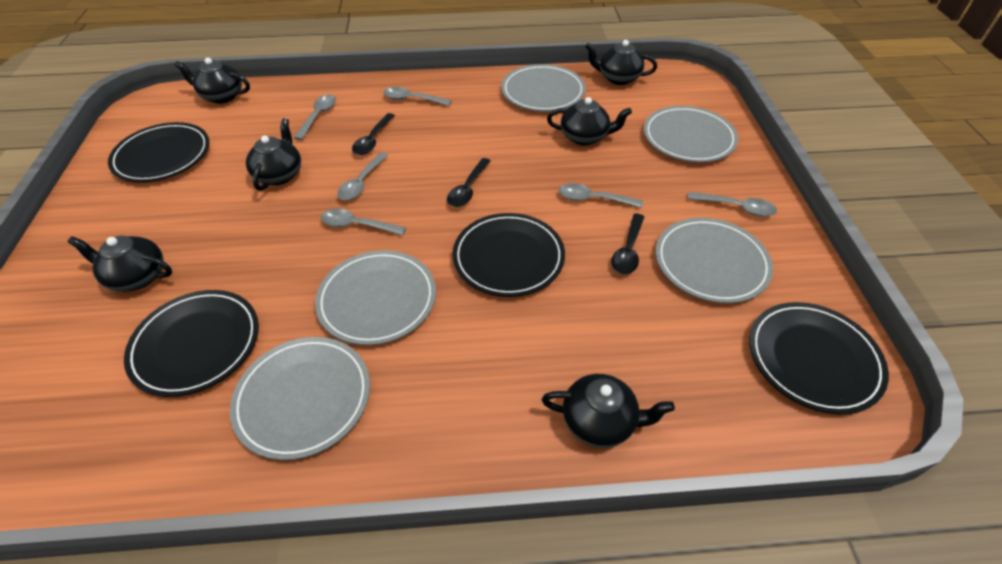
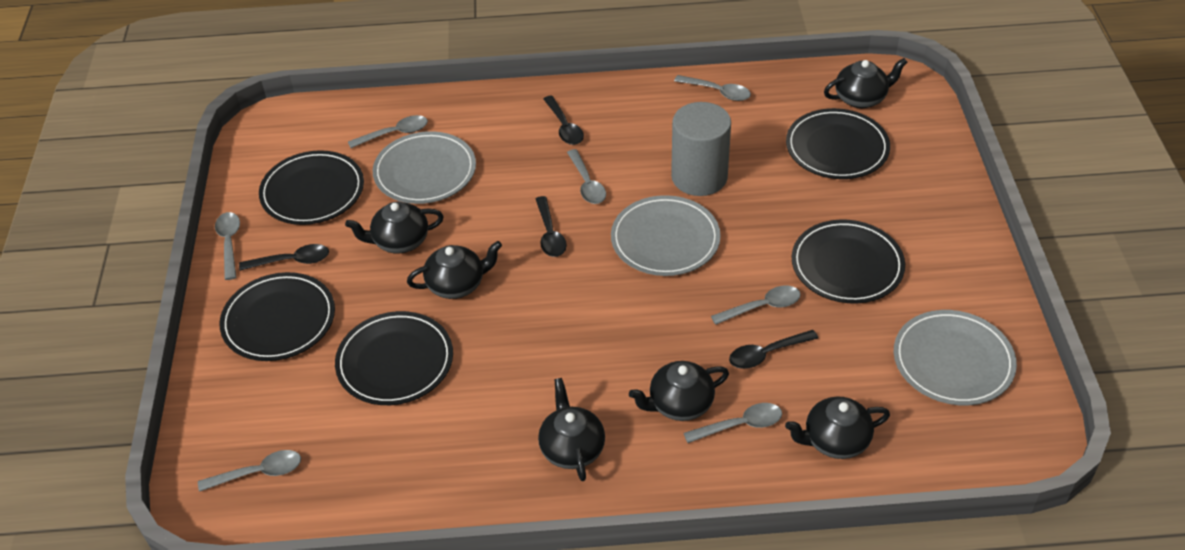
black plate: [108,122,209,182] [124,290,259,397] [453,213,565,297] [749,302,889,414] = 4 -> [220,272,335,361] [259,150,364,225] [335,311,453,405] [786,108,890,179] [792,220,905,304] = 5
black spoon: [352,113,395,155] [447,158,491,207] [611,214,644,274] = 3 -> [239,244,329,271] [536,196,567,257] [543,96,584,145] [729,330,818,369] = 4
grey cylinder: none = 0 -> [671,102,731,196] = 1
grey plate: [230,337,370,460] [315,250,436,345] [501,64,586,112] [644,106,738,162] [656,218,773,303] = 5 -> [373,131,476,204] [611,195,721,276] [894,310,1017,405] = 3
grey spoon: [294,95,336,140] [321,208,406,235] [337,152,388,200] [384,87,452,106] [559,183,643,208] [688,192,777,216] = 6 -> [198,450,301,492] [215,212,240,280] [348,115,428,148] [567,149,606,204] [674,75,751,101] [684,403,782,443] [711,286,801,325] = 7

